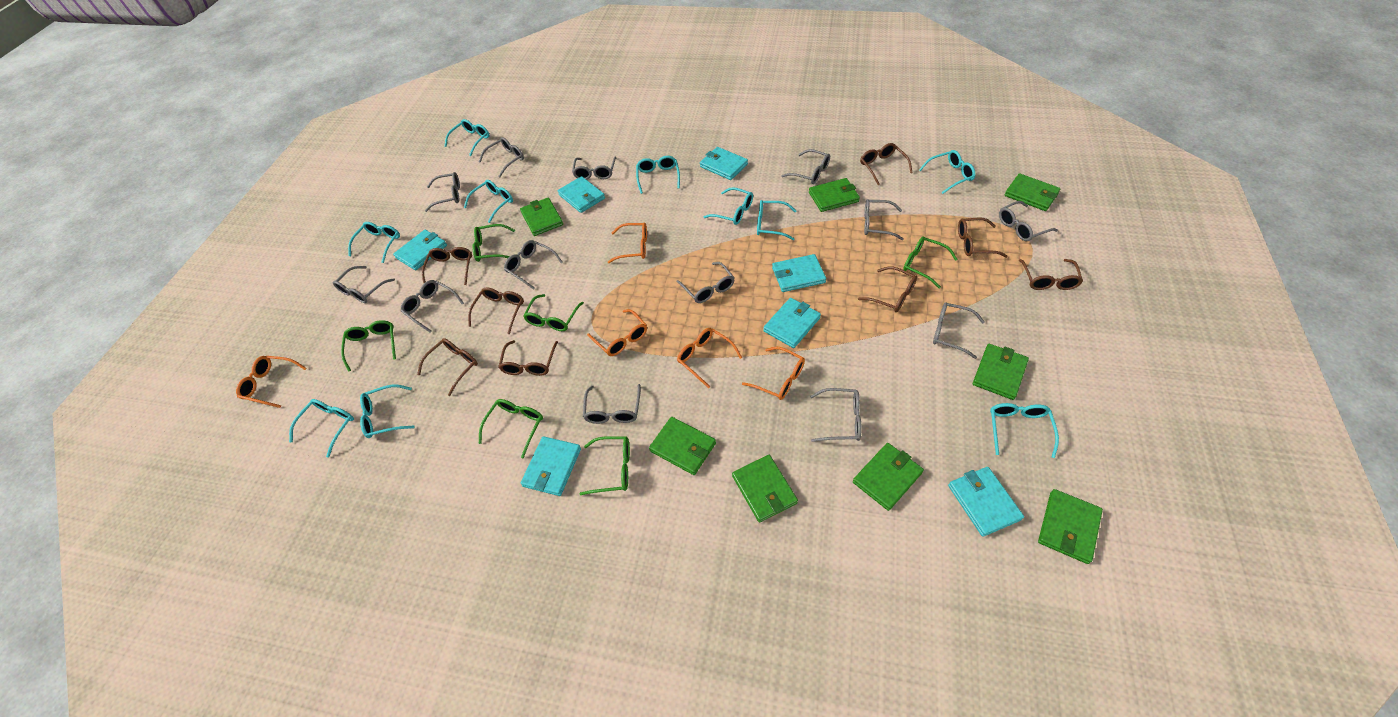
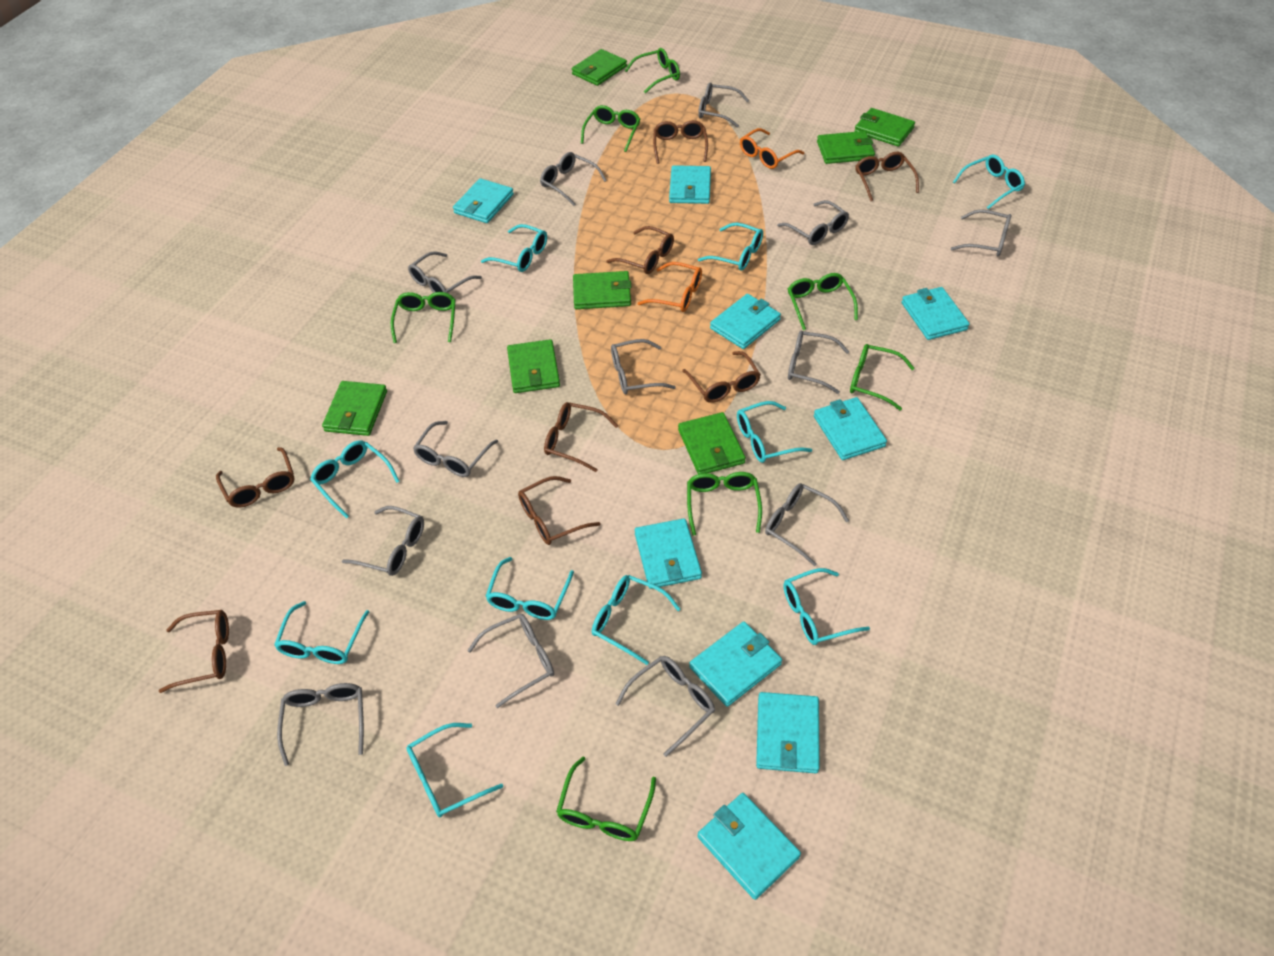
green glasses: [341,320,396,372] [472,224,515,262] [479,399,543,458] [523,294,584,331] [580,436,630,495] [903,236,957,289] = 6 -> [391,292,456,343] [556,757,656,841] [581,105,640,152] [625,48,680,94] [687,472,762,536] [788,273,858,330] [850,344,915,411] = 7
green wallet: [520,198,563,236] [649,417,716,475] [732,455,798,523] [809,178,860,212] [853,443,924,511] [973,344,1029,400] [1005,173,1060,211] [1038,489,1103,564] = 8 -> [322,381,387,436] [507,339,560,393] [572,49,627,86] [573,271,631,309] [678,412,746,474] [817,131,875,164] [854,108,915,147] = 7
orange glasses: [236,356,307,408] [587,309,647,356] [608,223,647,263] [677,328,742,388] [742,347,805,400] = 5 -> [637,262,702,312] [740,128,804,169] = 2
turquoise wallet: [393,230,447,270] [521,436,581,496] [558,176,605,213] [700,147,748,180] [763,298,821,348] [772,254,826,292] [948,467,1024,537] = 7 -> [453,178,514,223] [635,518,702,589] [669,165,711,204] [689,621,782,707] [698,793,801,900] [710,294,781,349] [756,692,820,773] [814,397,887,460] [902,287,970,340] = 9

